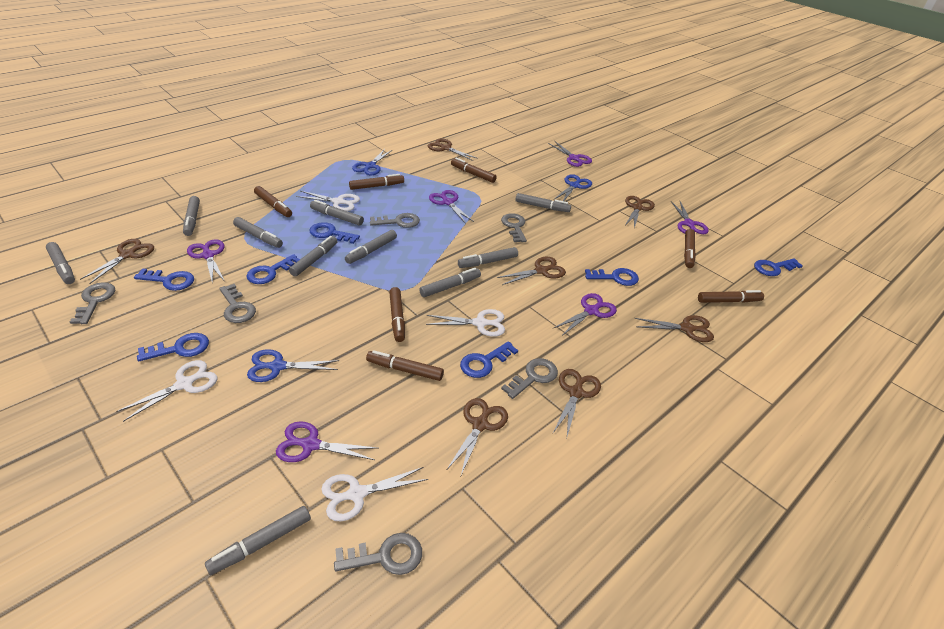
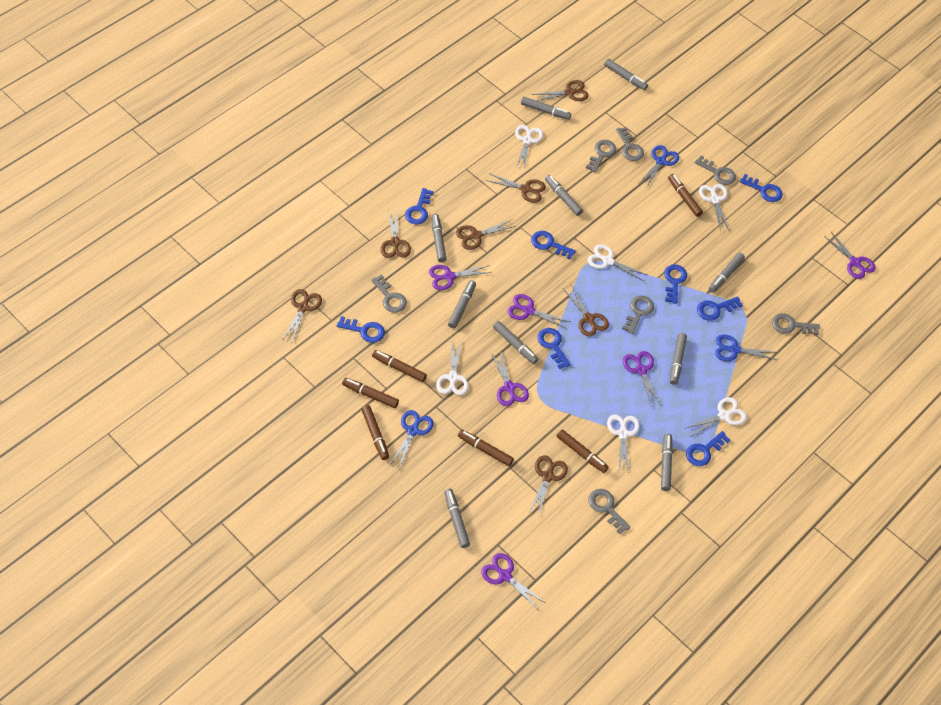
blue key: [134,269,194,291] [137,333,209,361] [246,254,300,284] [309,222,360,244] [460,341,518,378] [585,268,639,286] [754,259,803,276] = 7 -> [337,316,385,343] [405,188,433,225] [531,231,576,259] [537,328,571,369] [664,264,687,304] [686,431,730,466] [697,296,743,321] [740,174,783,202] = 8
brown marker: [254,186,292,217] [349,174,404,190] [366,350,444,381] [389,287,405,342] [451,157,497,183] [684,229,696,268] [698,290,764,303] = 7 -> [342,378,399,408] [361,405,389,460] [372,350,427,382] [458,430,514,466] [557,430,609,473] [668,174,703,217] = 6
grey key: [70,282,115,324] [219,284,256,323] [334,533,422,575] [370,213,420,228] [501,213,527,242] [501,358,558,399] = 6 -> [371,275,407,313] [586,140,616,172] [588,489,630,534] [616,127,644,161] [622,295,654,334] [695,156,736,185] [772,313,820,335] = 7
white scissors: [116,360,218,422] [296,191,360,211] [321,467,428,521] [426,309,505,337] = 4 -> [436,340,468,395] [515,125,543,171] [587,244,647,281] [607,415,640,473] [684,397,747,437] [699,184,729,232] = 6

